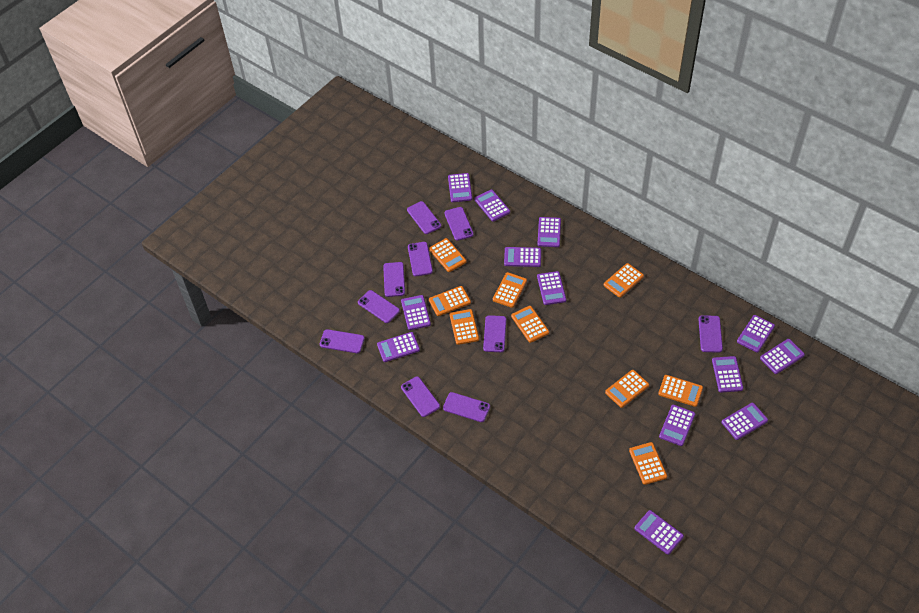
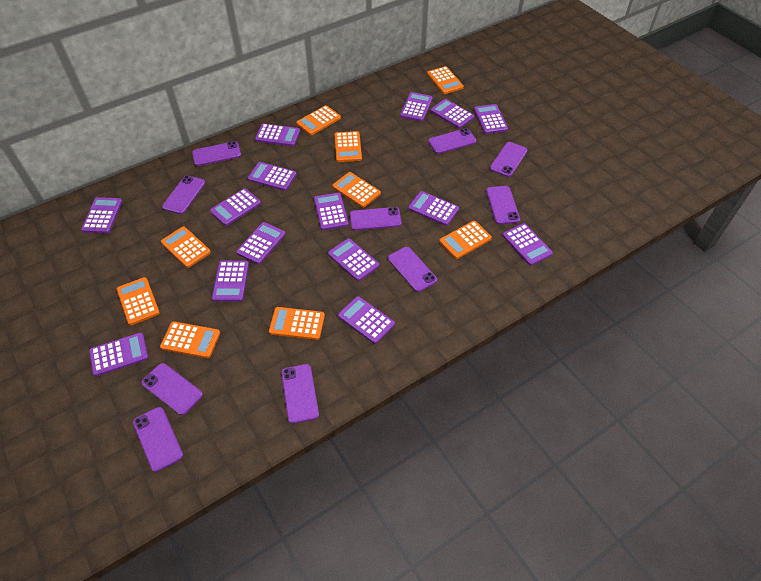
purple calculator: [377,332,420,362] [401,295,431,330] [448,173,472,202] [474,189,510,222] [504,247,541,267] [537,217,561,247] [537,271,566,305] [634,510,684,555] [659,405,695,446] [712,356,743,393] [722,403,768,440] [737,315,775,353] [760,339,805,374] = 13 -> [81,197,122,233] [89,333,148,376] [210,188,261,226] [212,261,249,302] [236,222,286,264] [248,162,297,191] [255,123,300,146] [314,193,349,230] [328,238,379,281] [338,296,395,344] [400,92,433,122] [408,191,459,226] [430,99,475,129] [474,104,508,134] [502,223,553,266] = 15

